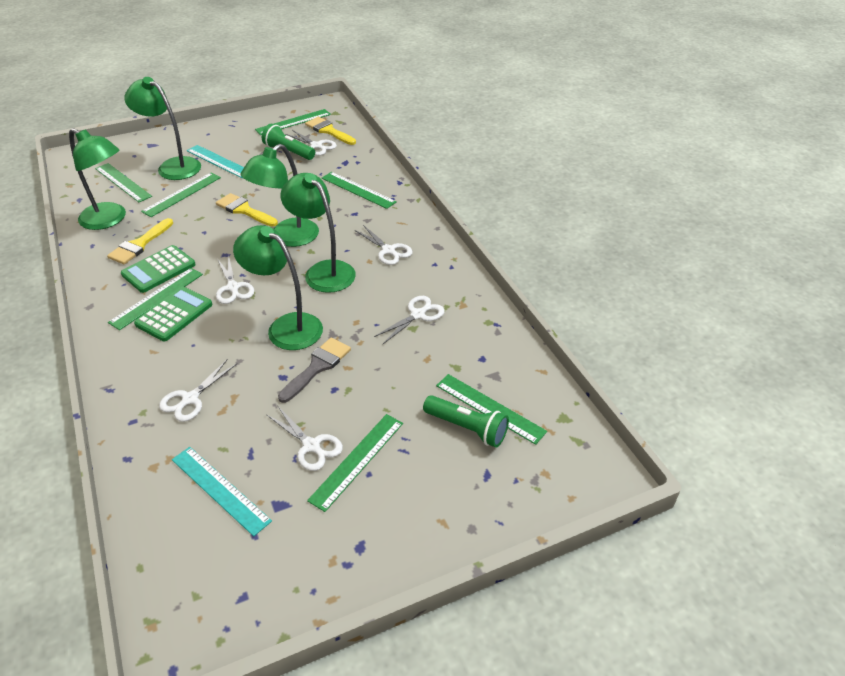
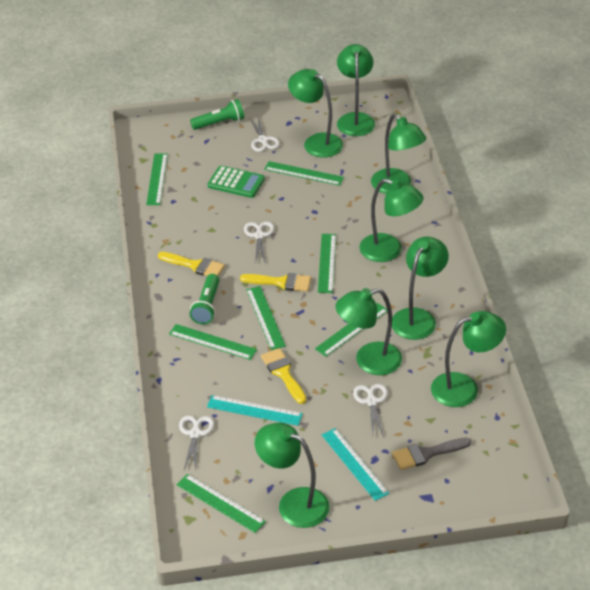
green calculator: [121,245,196,293] [134,287,212,341] = 2 -> [208,166,265,198] = 1
green lamp: [69,128,126,230] [124,77,201,180] [233,225,323,350] [240,144,319,247] [280,173,356,293] = 5 -> [255,423,330,528] [288,69,343,158] [335,288,402,375] [337,44,375,136] [359,178,424,262] [371,114,426,194] [392,237,449,340] [431,311,506,407] = 8
white scissors: [159,359,237,422] [216,256,254,304] [266,407,343,471] [285,130,337,156] [354,225,413,265] [374,296,445,344] = 6 -> [179,416,214,471] [244,221,275,263] [249,117,280,152] [353,384,388,437] = 4

